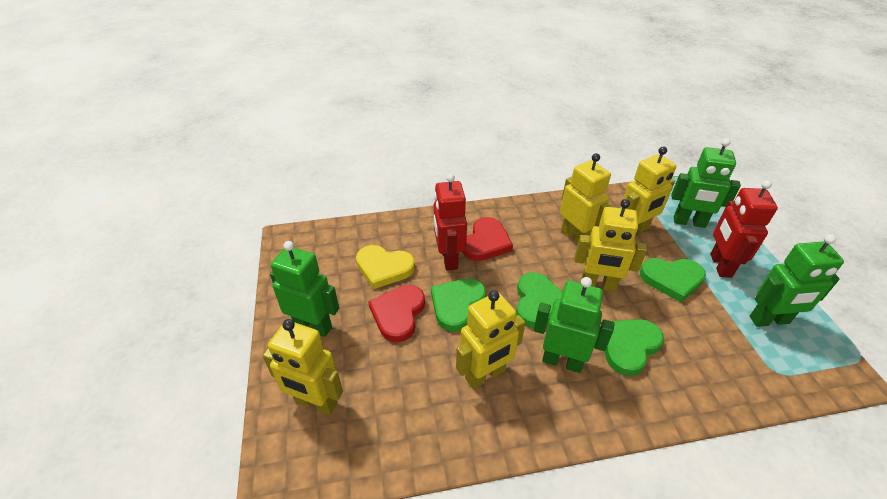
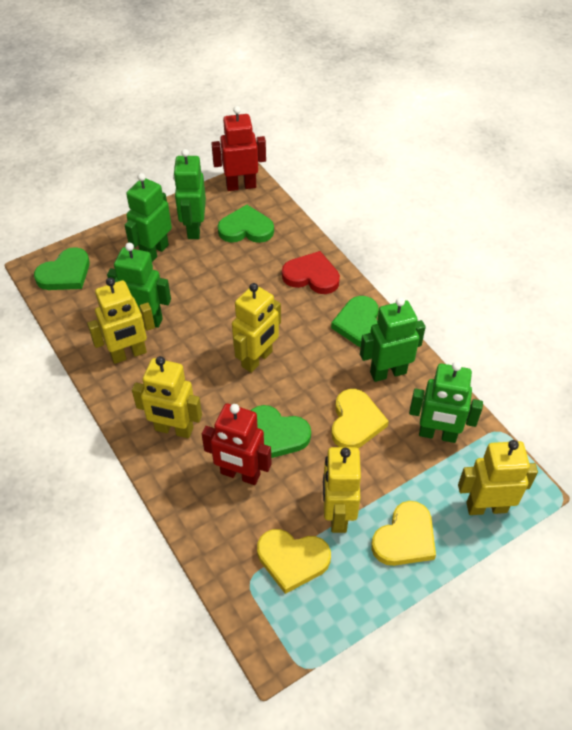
green robot: [270,241,339,337] [534,277,615,373] [671,138,741,228] [750,234,844,327] = 4 -> [107,243,171,328] [125,173,172,262] [173,149,206,239] [360,297,426,382] [409,361,483,443] = 5
red heart: [368,285,425,342] [463,217,513,261] = 2 -> [282,251,340,294] = 1
yellow heart: [356,245,415,289] = 1 -> [257,529,331,594] [331,389,389,448] [371,501,436,566] = 3

